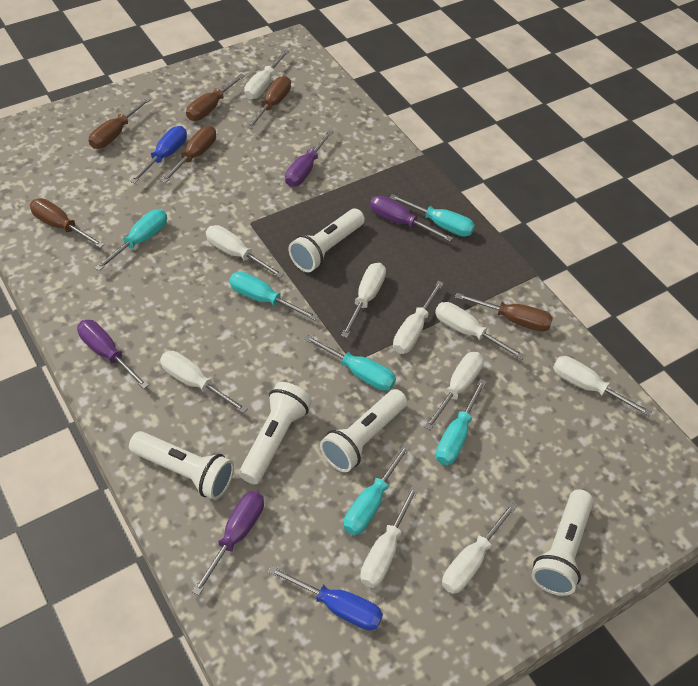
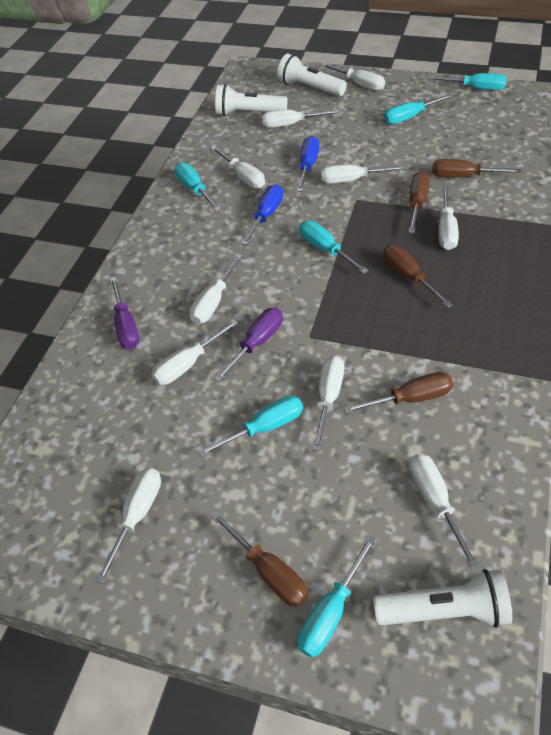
brown screwdriver: [30,198,105,248] [89,97,151,149] [161,126,216,183] [186,73,245,121] [246,76,291,129] [455,293,553,332] = 6 -> [211,511,308,607] [344,372,453,414] [383,245,453,308] [408,171,430,233] [432,159,522,177] = 5
purple screwdriver: [77,320,149,389] [192,491,264,596] [285,130,333,187] [370,196,453,242] = 4 -> [110,277,139,349] [214,308,283,383] = 2
white flashlight: [129,431,234,500] [239,382,312,484] [289,209,365,272] [320,389,407,472] [531,489,594,596] = 5 -> [215,84,288,116] [277,53,347,96] [373,569,512,628] = 3

